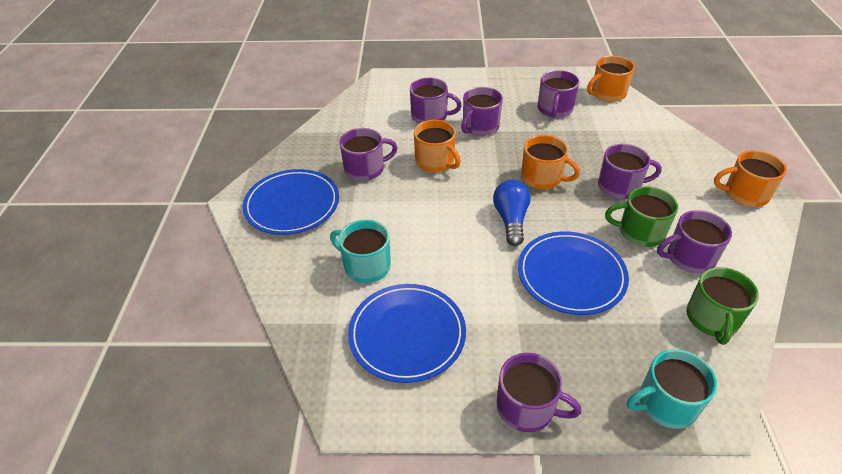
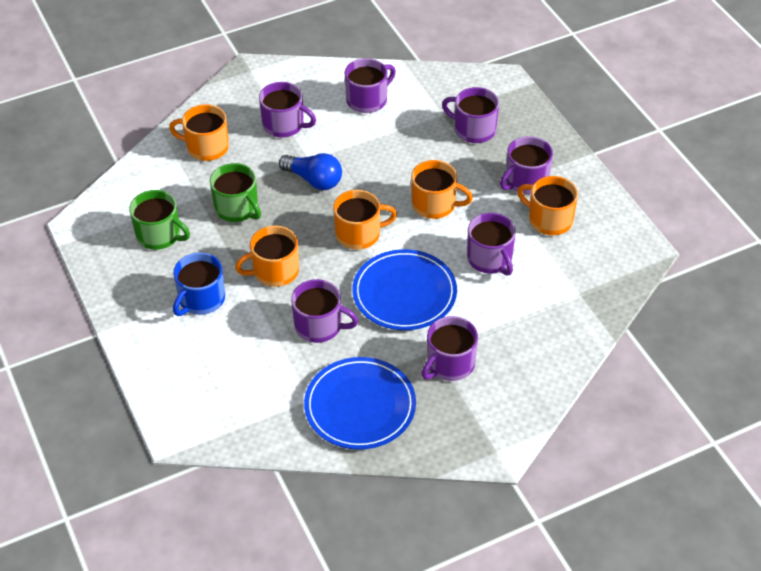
blue mug: none = 0 -> [173,252,225,316] = 1
blue plate: [243,169,339,235] [348,284,466,383] [518,231,629,315] = 3 -> [304,357,416,450] [352,249,457,330] = 2
orange mug: [414,120,461,172] [521,135,580,190] [587,56,635,102] [714,150,787,207] = 4 -> [169,104,229,161] [235,226,299,287] [333,190,397,250] [411,160,473,219] [517,176,578,235] = 5
turquoise mug: [330,220,391,283] [627,349,717,429] = 2 -> none = 0

